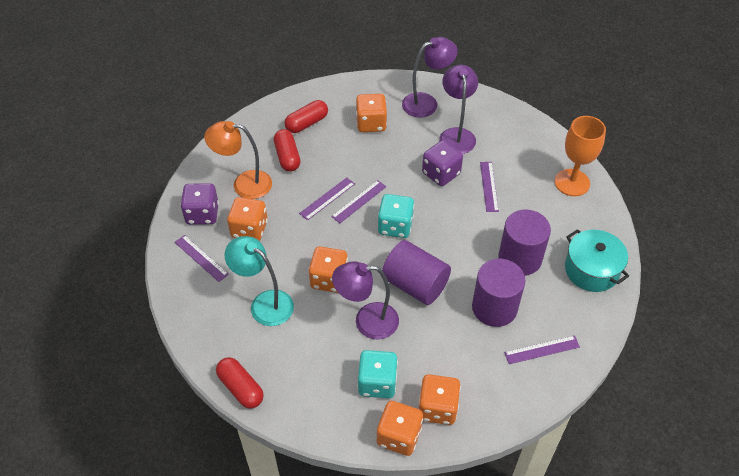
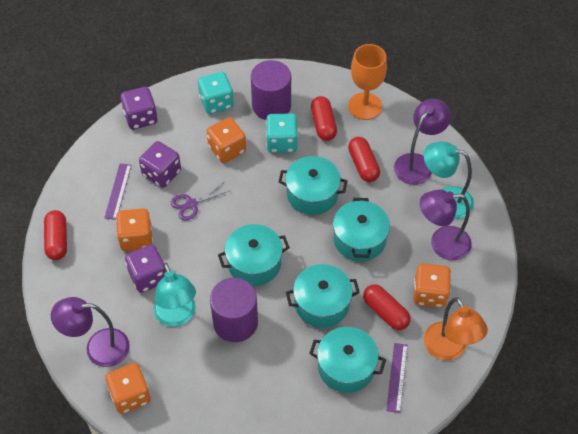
orange dice: [227,197,268,241] [308,246,348,293] [356,94,387,132] [377,401,423,456] [419,374,461,425] = 5 -> [105,363,151,414] [116,208,153,251] [207,117,246,163] [413,264,451,308] = 4
purple cylinder: [382,240,451,305] [472,259,526,327] [498,210,551,276] = 3 -> [210,278,258,342] [251,60,291,120] = 2
purple dice: [181,183,219,225] [422,140,463,186] = 2 -> [121,87,158,130] [125,245,165,293] [139,141,181,188] = 3
purple ruler: [175,235,229,282] [299,177,355,221] [331,180,386,223] [480,162,499,212] [504,335,580,364] = 5 -> [104,163,131,220] [386,343,408,413] = 2
purple scissors: none = 0 -> [171,182,229,221] = 1
red capsule: [216,357,264,409] [274,129,301,172] [284,100,328,133] = 3 -> [44,210,67,260] [311,96,337,141] [348,137,380,182] [363,284,411,330] = 4
turquoise lamp: [224,236,294,326] = 1 -> [153,263,196,327] [424,142,474,219] = 2
turquoise pot: [565,229,629,292] = 1 -> [218,224,290,286] [278,156,347,215] [286,264,360,328] [309,327,386,393] [333,198,390,261] = 5

